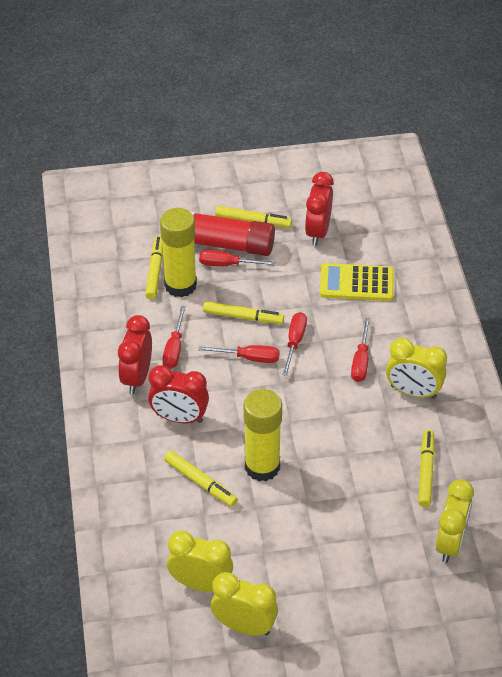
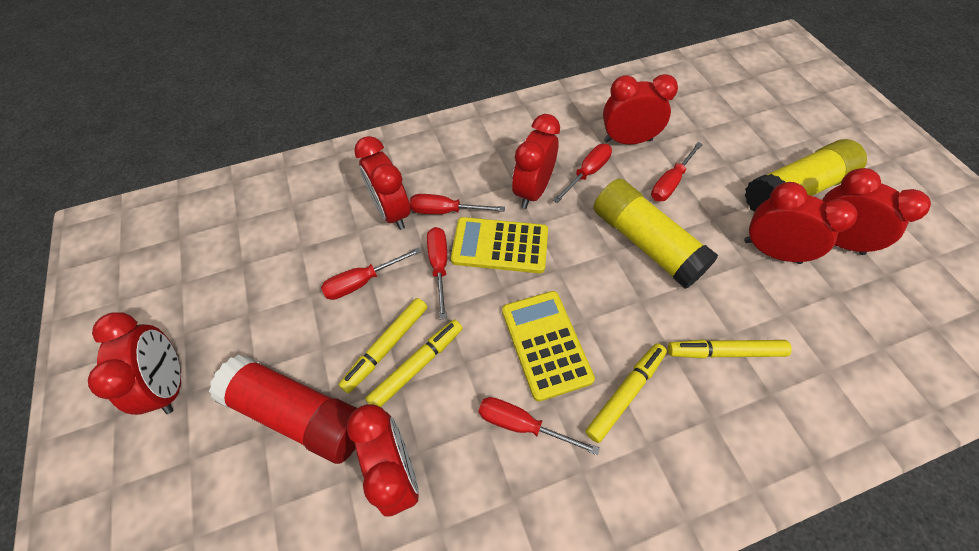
red clock: [118,315,152,394] [148,365,209,423] [305,172,334,246] = 3 -> [88,312,181,415] [347,404,419,516] [354,136,410,230] [512,114,560,209] [603,74,678,144] [744,182,857,264] [822,168,931,255] = 7
red screwdriver: [162,306,186,369] [198,345,279,363] [199,250,276,266] [282,312,307,376] [351,318,370,382] = 5 -> [321,247,421,300] [409,194,505,214] [427,227,447,319] [478,397,600,455] [553,144,612,203] [651,142,703,201] = 6
yellow calculator: [320,263,394,301] = 1 -> [451,217,548,273] [502,291,595,402] = 2
yellow clock: [167,531,233,592] [211,572,278,635] [386,338,447,399] [435,479,474,563] = 4 -> none = 0
yellow marker: [145,236,163,299] [164,450,237,507] [203,301,284,324] [215,206,292,228] [418,430,435,507] = 5 -> [339,298,427,393] [365,319,463,407] [585,343,667,443] [668,339,792,359] = 4

